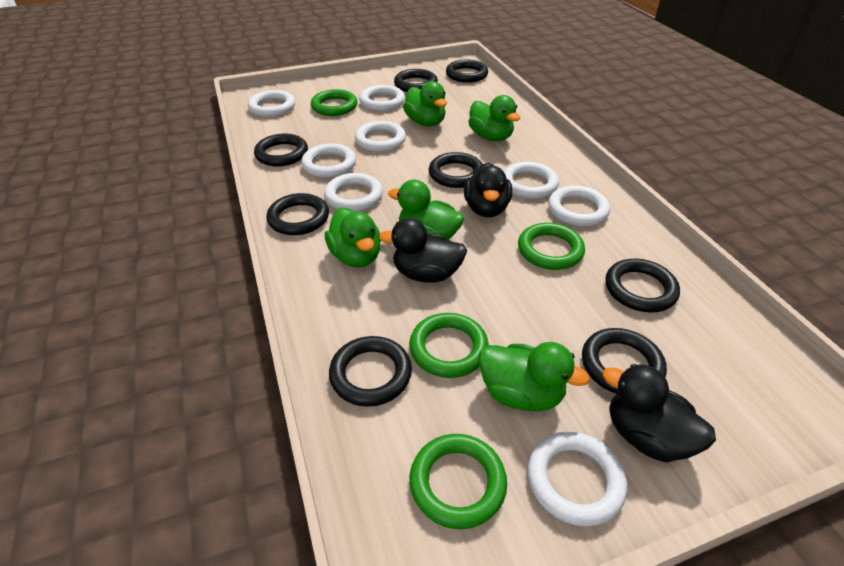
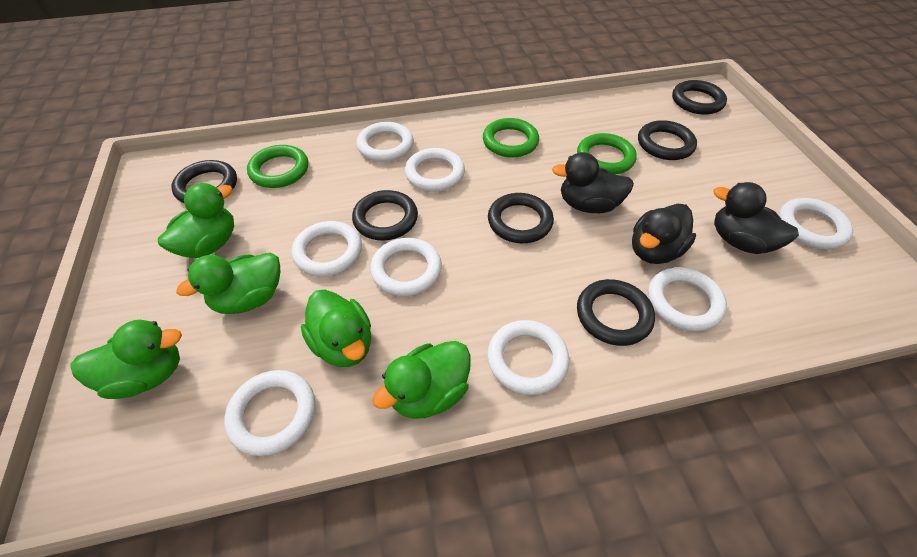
black ring: [254,134,308,166] [266,193,329,235] [329,336,412,407] [394,69,438,92] [429,152,482,188] [446,59,488,83] [582,328,667,394] [605,259,680,312] = 8 -> [171,160,237,203] [352,190,418,241] [488,193,554,243] [577,279,655,346] [638,120,697,160] [672,80,727,115] = 6
green ring: [311,89,357,116] [409,313,489,378] [409,434,507,529] [518,223,585,270] = 4 -> [247,145,308,188] [483,118,539,158] [577,133,637,175] = 3

